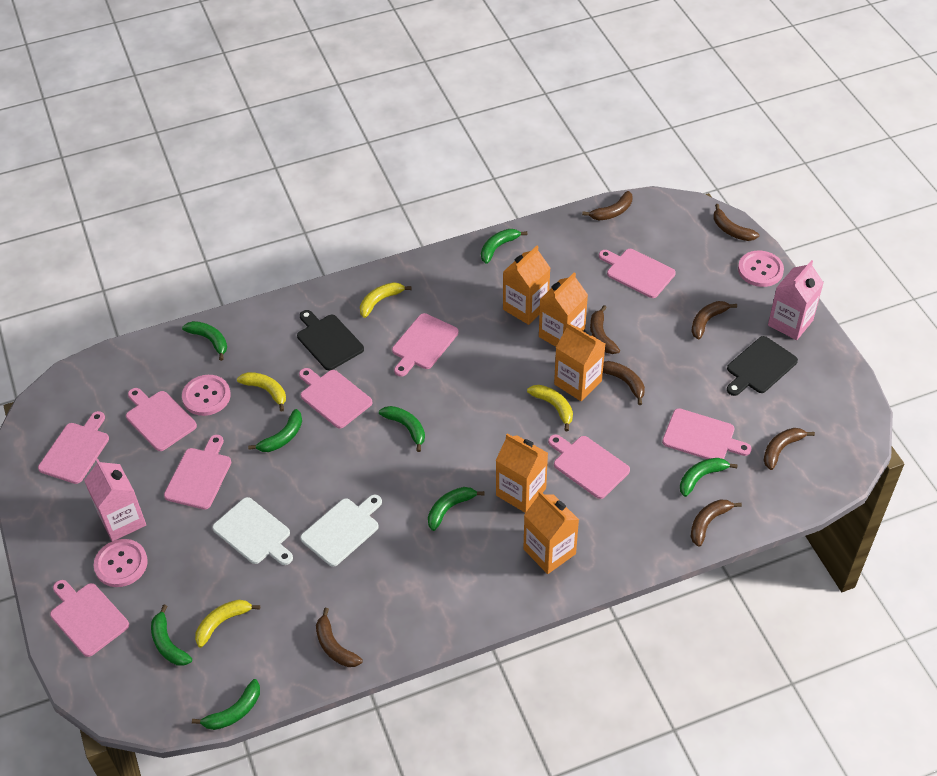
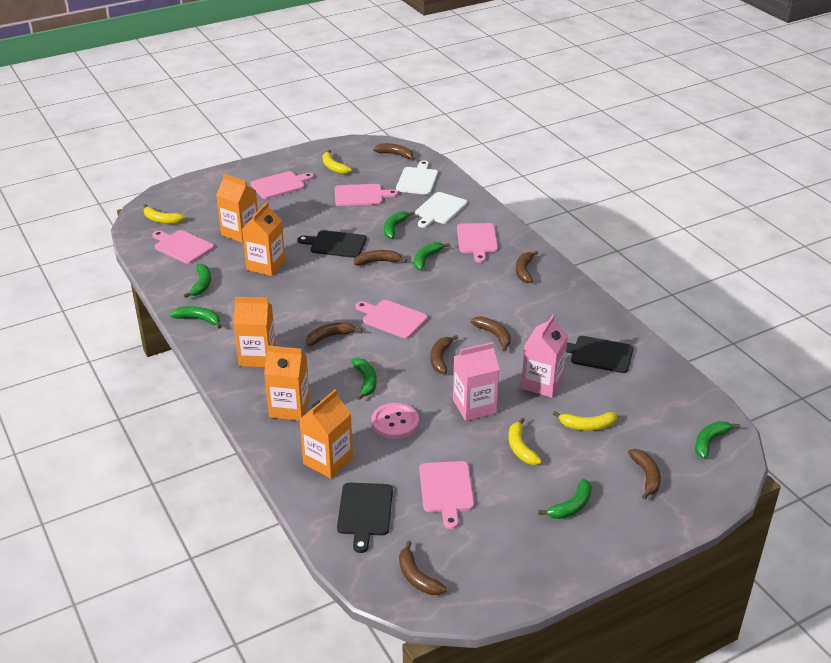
black cutting board: [297,310,364,371] [727,336,798,396] = 2 -> [298,230,367,258] [337,483,393,553] [566,336,634,373] = 3
green banana: [151,605,192,666] [182,321,227,361] [192,679,260,730] [248,409,302,452] [379,406,425,452] [428,487,485,531] [481,229,527,264] [680,458,738,497] = 8 -> [170,306,222,329] [184,264,211,298] [351,358,377,400] [384,211,414,239] [414,242,450,270] [538,479,592,519] [695,421,740,459] = 7
pink button: [94,539,148,587] [182,375,231,416] [738,251,784,287] = 3 -> [371,403,419,439] = 1
pink cutting board: [38,411,109,484] [50,580,129,657] [126,388,197,451] [164,435,231,510] [299,368,372,428] [392,313,459,377] [548,434,630,499] [599,249,676,298] [662,408,752,459] = 9 -> [152,230,214,264] [251,171,314,199] [335,184,398,206] [356,300,428,339] [419,461,474,529] [457,223,498,263] = 6

